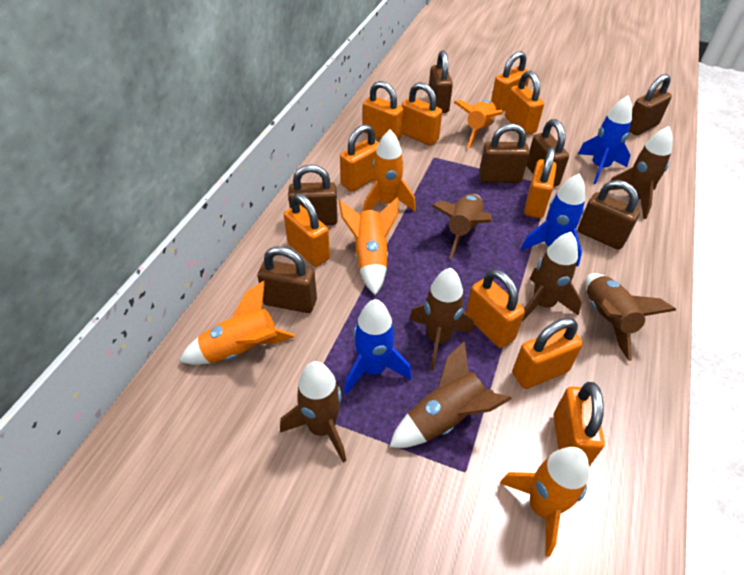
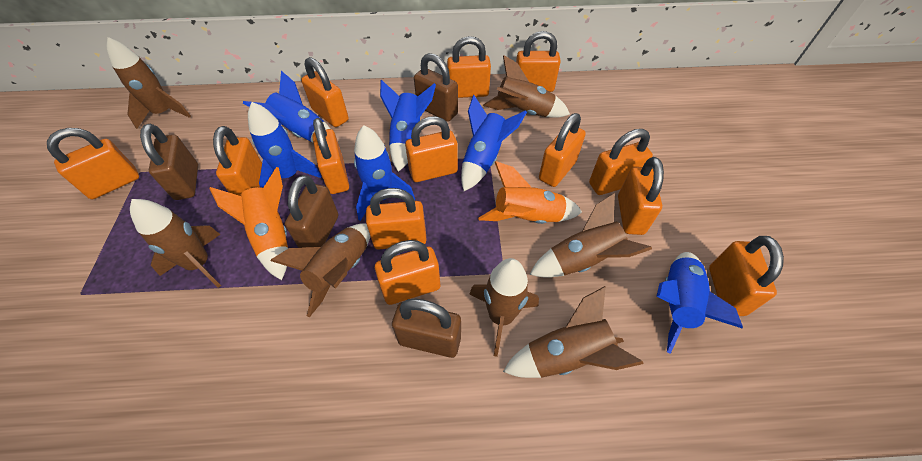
blue rocket: [344,299,412,395] [521,173,585,267] [578,96,632,184] = 3 -> [243,71,330,143] [248,102,321,188] [354,125,415,221] [380,80,436,172] [461,95,527,191] [656,252,743,354] = 6
brown padlock: [257,246,317,313] [288,165,338,225] [428,51,453,113] [479,123,530,183] [526,119,569,187] [578,180,640,250] [629,74,672,135] = 7 -> [140,124,198,200] [285,175,338,248] [392,299,461,358] [414,53,458,122] = 4
orange padlock: [284,193,330,267] [340,124,379,192] [363,81,404,140] [402,82,442,146] [466,269,525,348] [491,51,529,111] [505,71,544,135] [512,318,583,389] [524,147,557,218] [553,382,605,467] = 10 -> [47,128,139,199] [213,126,262,196] [301,57,349,127] [313,118,349,194] [366,188,427,249] [375,240,440,305] [405,116,458,182] [447,36,491,98] [516,31,561,92] [539,113,586,187] [589,129,653,195] [618,157,664,235] [709,236,784,316] = 13
orange rocket: [179,281,295,365] [339,197,399,295] [363,130,416,211] [454,100,503,149] [500,447,589,557] = 5 -> [209,167,288,280] [478,161,582,224] = 2

